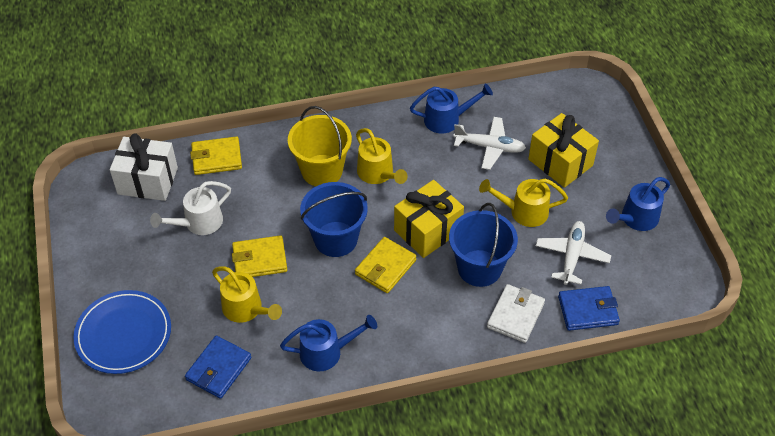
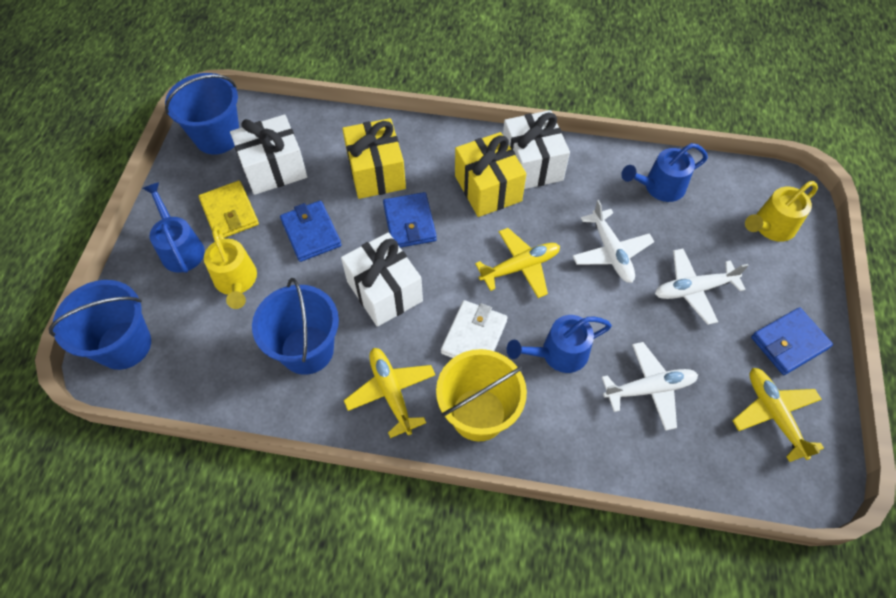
blue bucket: [300,182,368,257] [449,203,518,287] = 2 -> [49,280,151,370] [165,73,239,155] [252,278,339,375] = 3
blue plate: [73,290,171,374] = 1 -> none = 0
blue wallet: [185,335,251,399] [558,286,620,331] = 2 -> [280,200,341,262] [383,192,437,248] [751,307,833,375] = 3
white gift: [110,133,178,201] = 1 -> [230,114,308,195] [341,232,423,327] [503,110,570,189] = 3
white plane: [453,117,526,170] [536,221,611,285] = 2 -> [573,200,654,283] [602,342,698,431] [655,249,749,325] = 3
white watering can: [150,181,231,235] = 1 -> none = 0
yellow plane: none = 0 -> [344,348,435,438] [475,228,560,298] [732,368,824,462] = 3
yellow wallet: [190,136,242,175] [232,235,287,277] [355,237,417,293] = 3 -> [199,181,259,238] = 1
yellow watering can: [212,266,282,323] [356,128,407,184] [479,178,568,227] = 3 -> [204,226,257,309] [745,181,818,242] = 2

